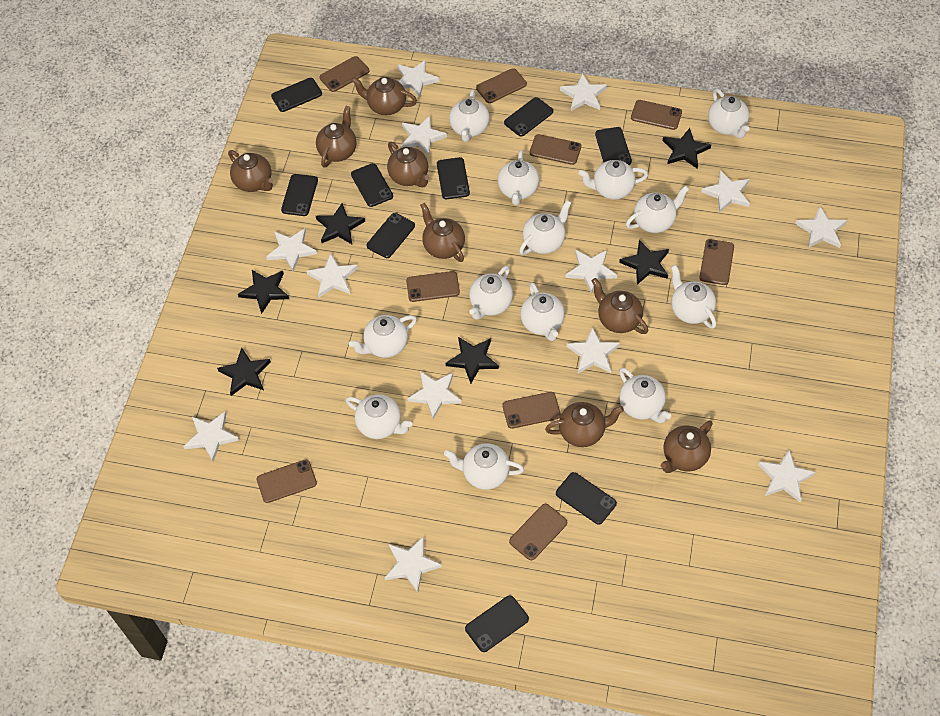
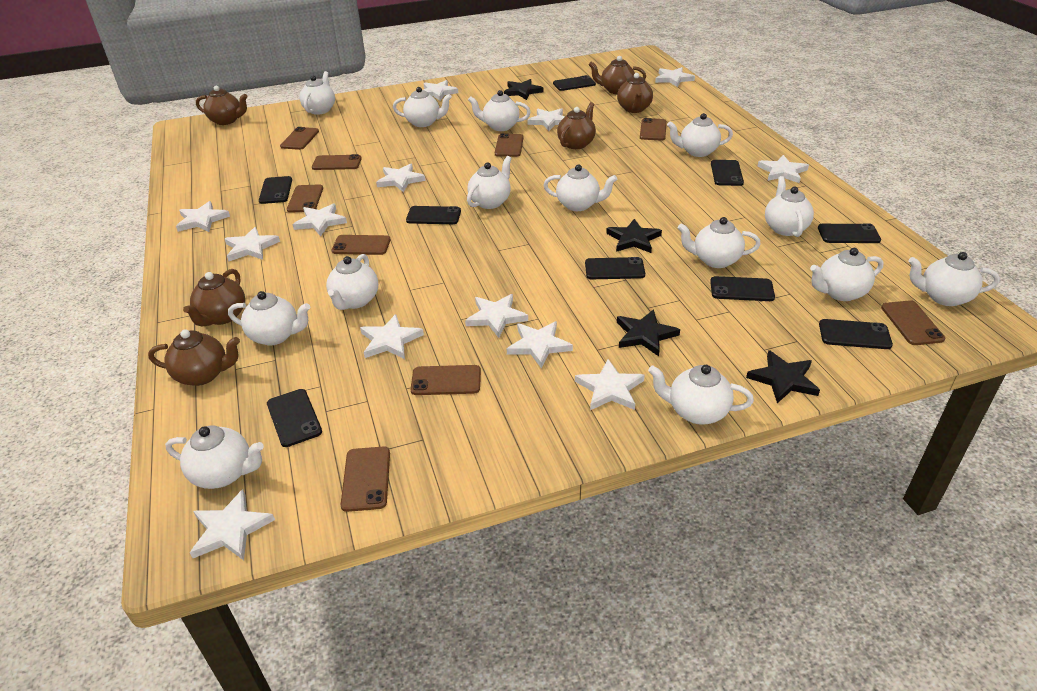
black star: [217,348,271,396] [238,270,289,314] [316,203,365,244] [445,337,499,384] [619,240,669,285] [663,128,711,169] = 6 -> [504,79,543,100] [606,219,662,253] [617,309,680,356] [746,350,820,403] = 4
brown teapot: [228,150,273,192] [316,106,357,168] [351,77,417,115] [387,142,429,187] [420,203,465,262] [545,402,624,447] [592,278,648,334] [661,420,713,473] = 8 -> [148,330,240,386] [183,269,245,326] [196,86,248,125] [557,102,596,149] [589,56,646,94] [617,73,653,113] = 6
white teapot: [346,394,412,439] [349,315,417,358] [444,443,524,490] [449,90,489,142] [469,266,513,320] [498,150,539,205] [519,200,571,255] [520,282,565,341] [578,160,648,200] [619,368,671,423] [626,186,689,233] [671,265,716,329] [708,89,750,138] = 13 -> [165,426,264,489] [228,291,310,345] [299,71,335,115] [326,254,378,310] [393,87,452,127] [467,156,512,209] [468,90,530,131] [543,164,617,211] [648,365,754,425] [667,113,733,157] [677,217,761,268] [765,176,814,237] [810,248,884,301] [908,252,1000,306] = 14

